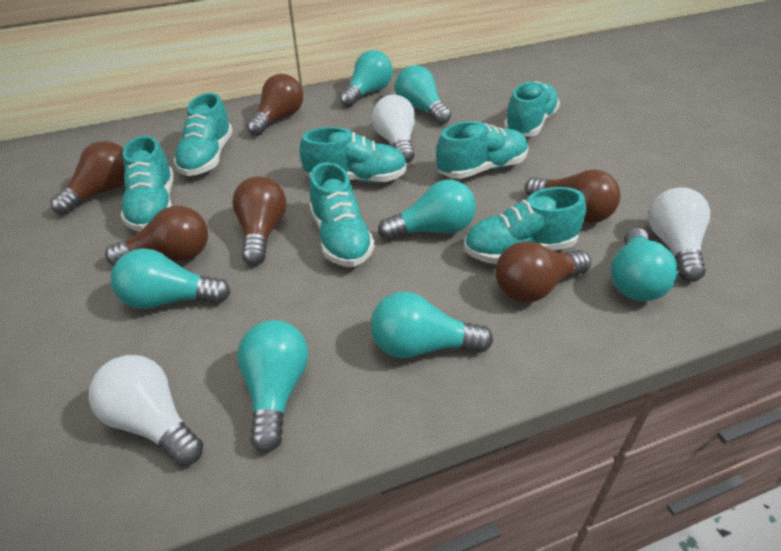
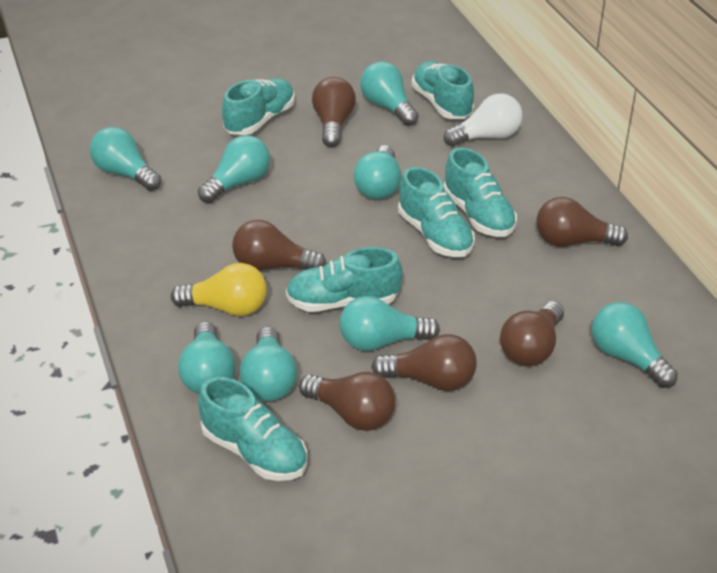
turquoise light bulb: [111,248,231,309] [237,320,308,453] [339,50,393,107] [371,292,493,359] [378,180,476,240] [395,65,451,125] [611,228,678,301] = 7 -> [90,127,162,191] [178,321,235,394] [198,135,270,203] [239,326,297,401] [339,296,440,351] [354,145,401,199] [360,62,419,126] [592,302,678,388] = 8
turquoise shoe: [120,136,174,231] [173,93,233,176] [299,127,407,183] [309,162,375,267] [436,121,529,179] [464,187,586,264] [504,81,560,137] = 7 -> [198,377,307,481] [222,78,295,135] [286,247,402,312] [398,167,475,257] [411,61,474,119] [444,147,517,237] = 6
white light bulb: [89,355,203,466] [372,95,415,163] [649,187,710,282] = 3 -> [444,93,523,146] = 1
yellow light bulb: none = 0 -> [171,263,267,316] = 1

